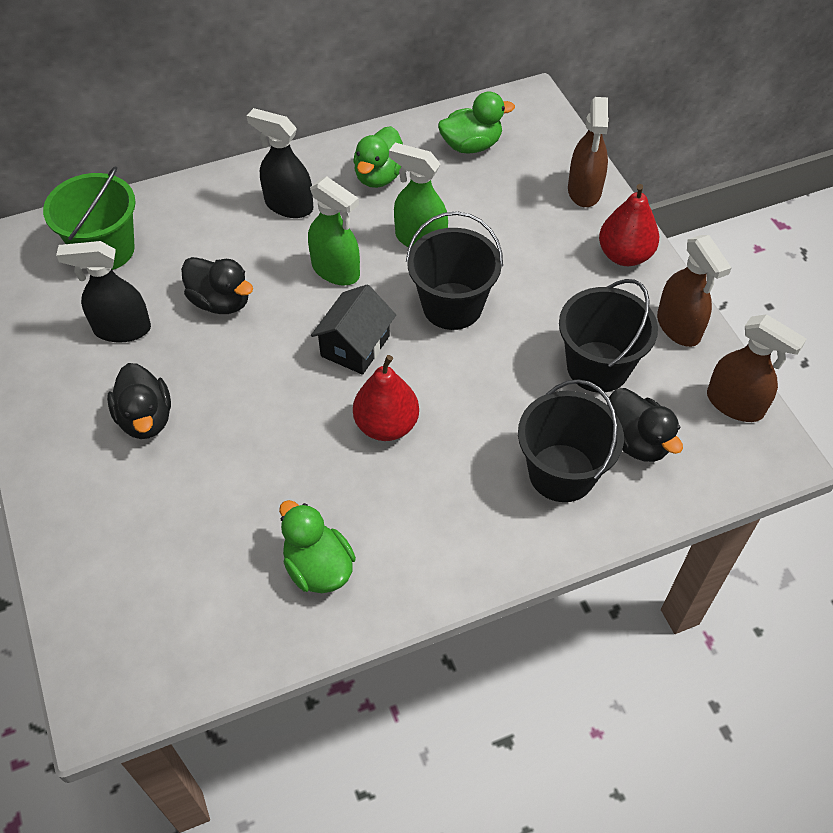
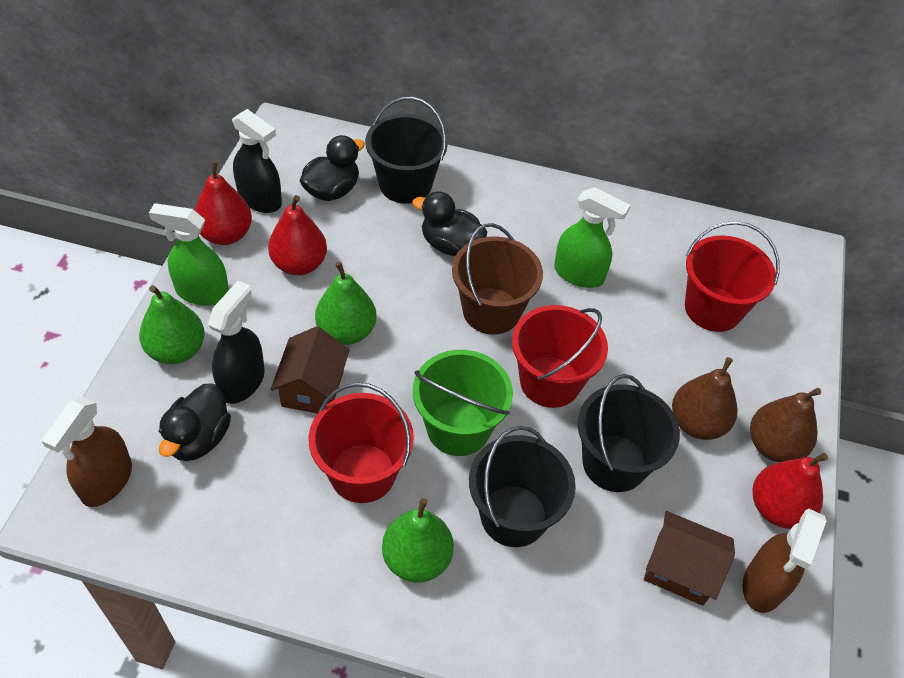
black house: [311,284,396,375] = 1 -> none = 0
brown bucket: none = 0 -> [452,223,543,335] = 1
brown house: none = 0 -> [271,326,350,414] [644,511,735,606] = 2
brown pear: none = 0 -> [672,357,737,440] [750,388,821,462] = 2
brown spray bottle: [568,97,609,207] [657,235,731,347] [707,314,807,422] = 3 -> [41,397,132,507] [742,509,826,613] = 2
green duck: [279,500,356,593] [353,126,403,188] [438,91,515,154] = 3 -> none = 0
green pear: none = 0 -> [139,285,205,364] [315,261,377,345] [382,498,454,583] = 3
red bucket: none = 0 -> [309,382,414,503] [512,305,608,408] [685,221,780,332] = 3
red pear: [353,355,419,441] [599,184,659,266] = 2 -> [195,161,252,245] [268,195,327,275] [753,453,828,529] = 3

